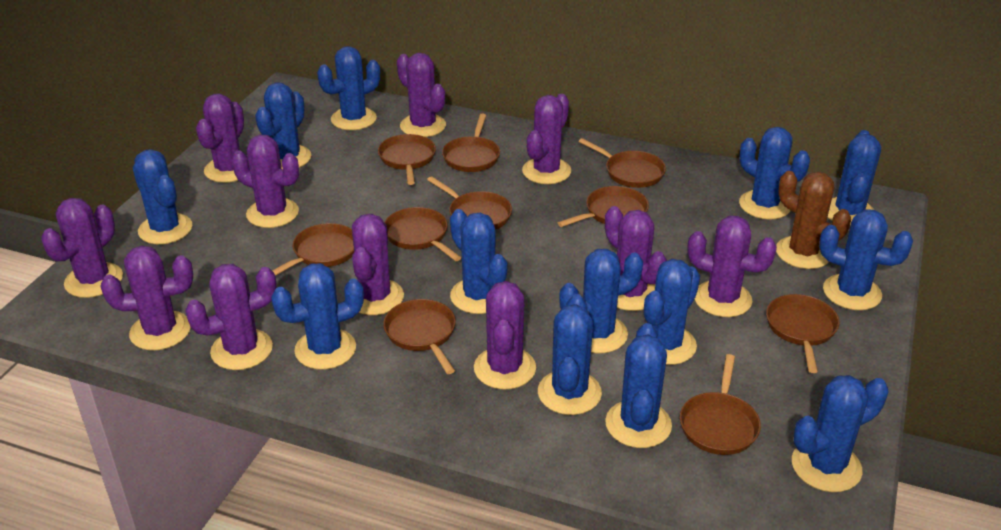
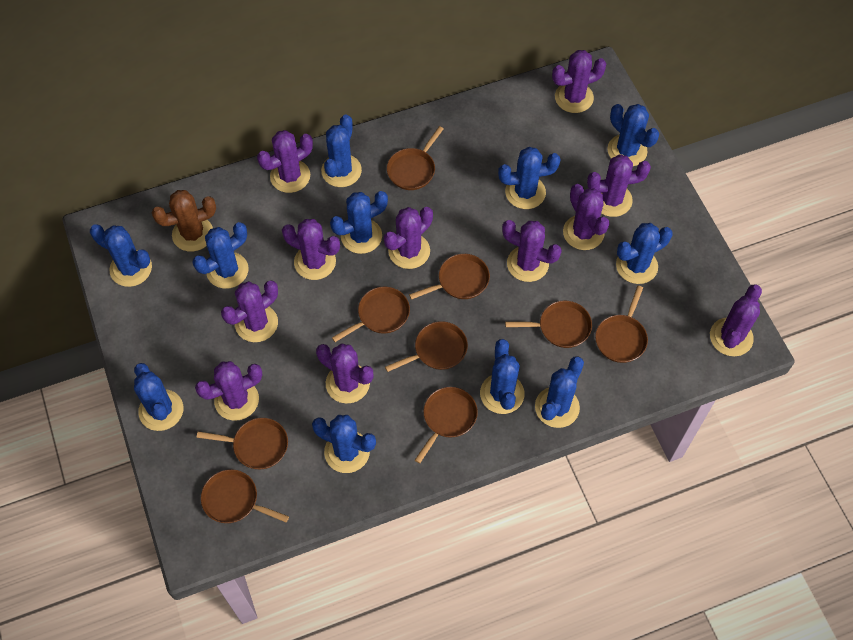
blue cactus: [133,149,192,244] [255,83,311,169] [271,263,364,370] [317,46,380,130] [450,209,507,314] [538,294,602,415] [559,249,643,353] [605,323,672,448] [644,259,700,365] [739,127,810,220] [792,375,889,492] [819,210,913,310] [828,130,881,225] = 13 -> [90,224,152,287] [134,363,183,431] [193,222,249,289] [312,415,376,473] [321,114,362,187] [330,191,388,254] [480,339,525,414] [498,147,561,209] [535,356,584,428] [607,104,659,166] [616,223,673,284] = 11
brown pan: [272,223,354,276] [378,134,436,185] [383,299,456,374] [384,207,461,261] [427,176,512,230] [442,114,500,172] [558,186,649,227] [579,138,666,188] [680,354,761,455] [766,294,840,373] = 10 -> [196,418,288,469] [201,469,289,523] [332,287,410,342] [385,321,468,372] [387,126,444,190] [409,254,490,300] [415,387,478,464] [505,301,592,348] [595,286,648,363] = 9

